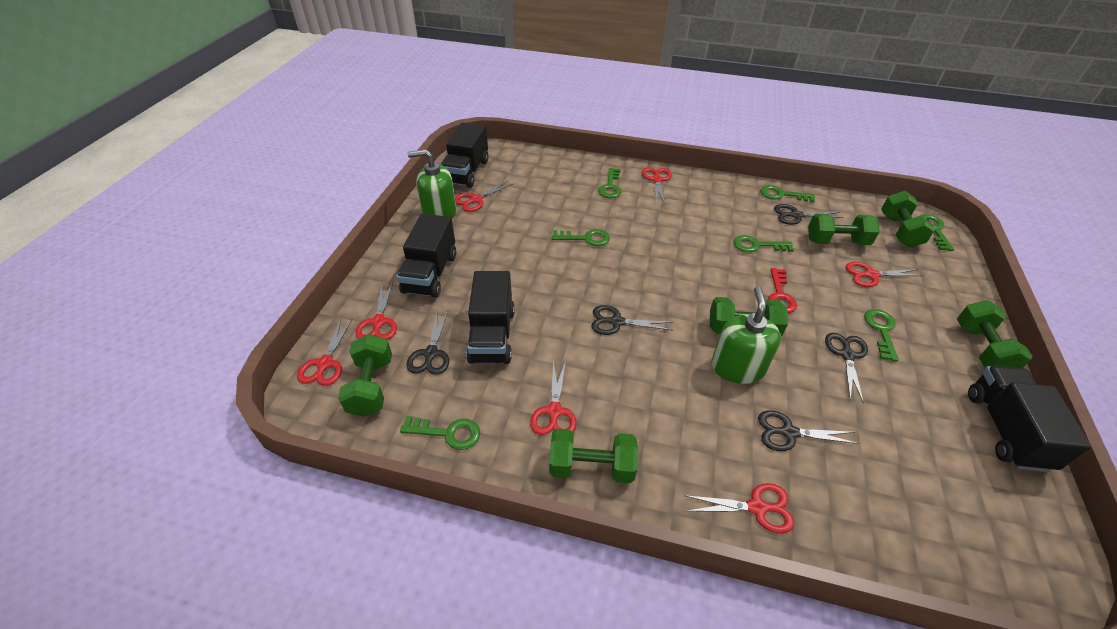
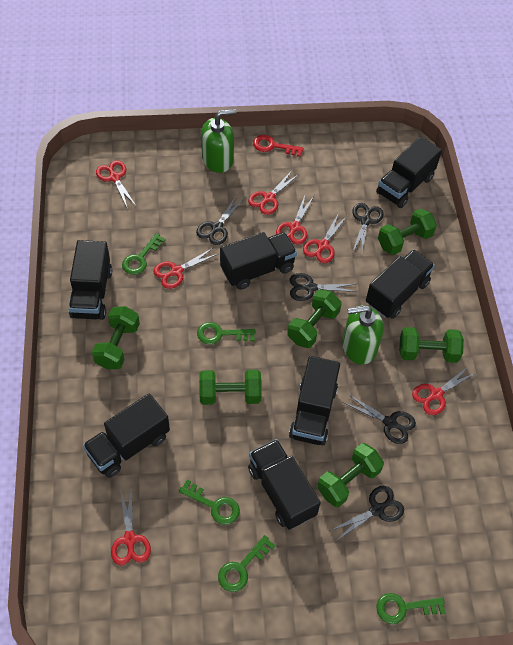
black truck: [396,214,456,298] [441,122,489,188] [466,271,515,364] [968,366,1092,472] = 4 -> [69,240,112,320] [83,393,170,478] [220,232,297,290] [248,439,321,530] [289,356,340,445] [366,250,435,319] [376,136,442,208] = 7
green key: [400,416,480,450] [552,229,610,246] [598,168,621,198] [734,235,794,253] [760,185,815,203] [864,309,899,361] [920,214,954,251] = 7 -> [122,233,166,275] [179,480,240,525] [197,322,256,344] [218,535,275,592] [376,593,446,624] = 5

